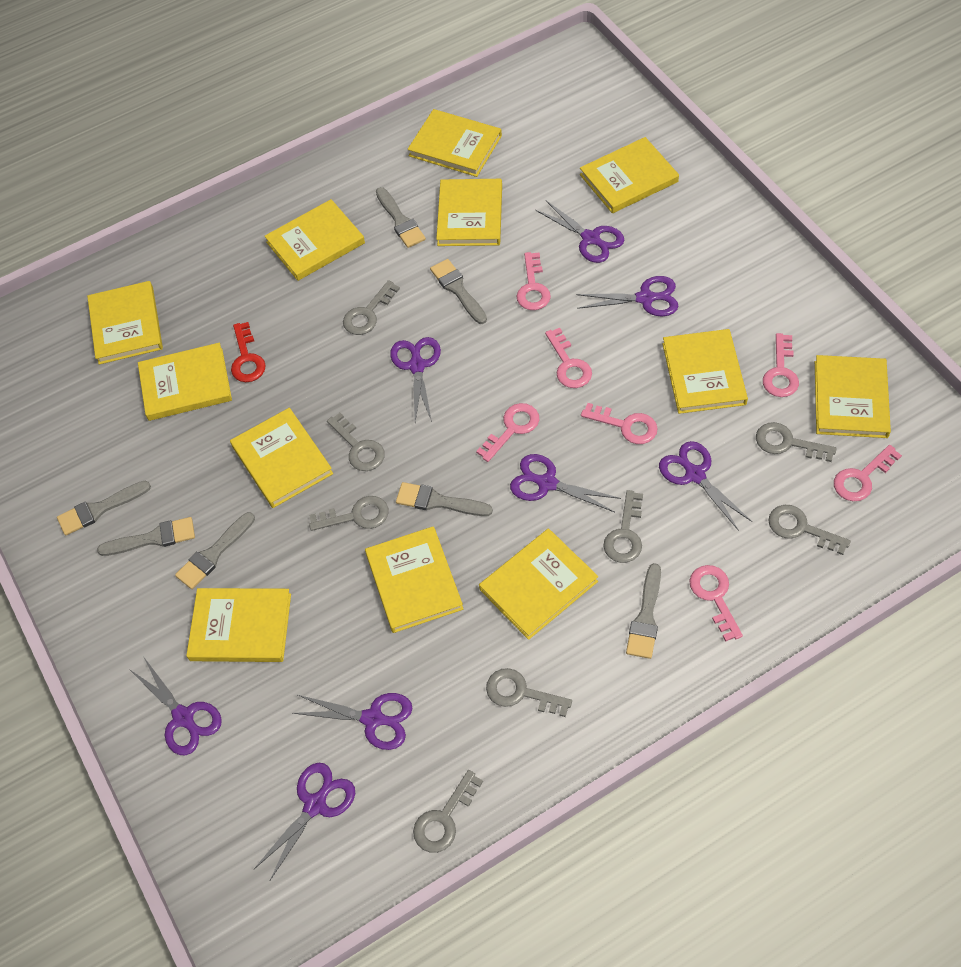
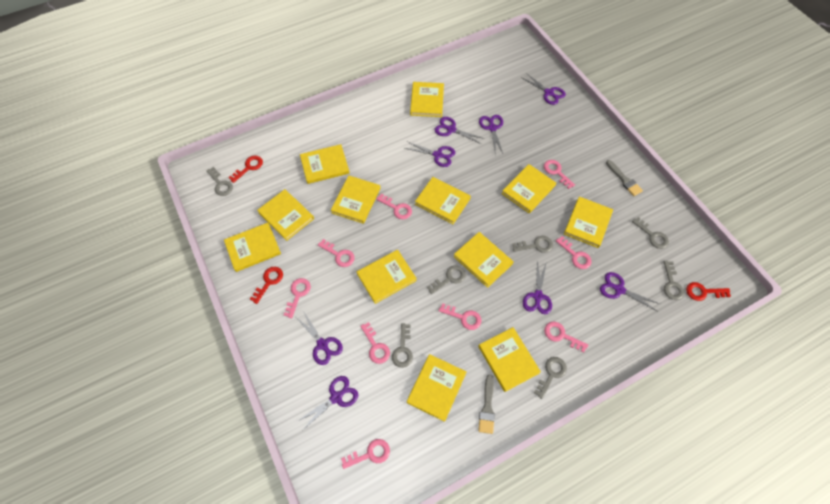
grey brush: [57,481,151,535] [97,517,195,556] [175,512,255,589] [376,187,426,248] [396,482,493,516] [430,259,487,324] [626,563,661,659] = 7 -> [478,374,495,434] [606,160,643,196] = 2
grey key: [309,496,389,531] [327,413,385,471] [343,280,400,335] [413,770,483,853] [486,668,572,717] [603,490,643,563] [756,422,837,462] [768,505,851,555] = 8 -> [206,167,233,196] [392,323,413,368] [427,265,466,294] [512,236,553,253] [534,357,567,399] [632,217,669,249] [664,261,684,300] = 7
pink key: [476,403,539,462] [517,252,551,310] [545,328,592,388] [581,403,658,444] [689,565,743,642] [763,333,799,397] [834,445,902,501] = 7 -> [284,278,311,318] [318,239,355,267] [341,439,390,469] [360,322,390,364] [376,193,412,219] [438,303,481,330] [544,160,575,189] [544,322,588,353] [556,236,592,269] = 9
red key: [231,322,266,382] = 1 -> [229,156,263,183] [250,267,283,304] [686,282,731,301] = 3

